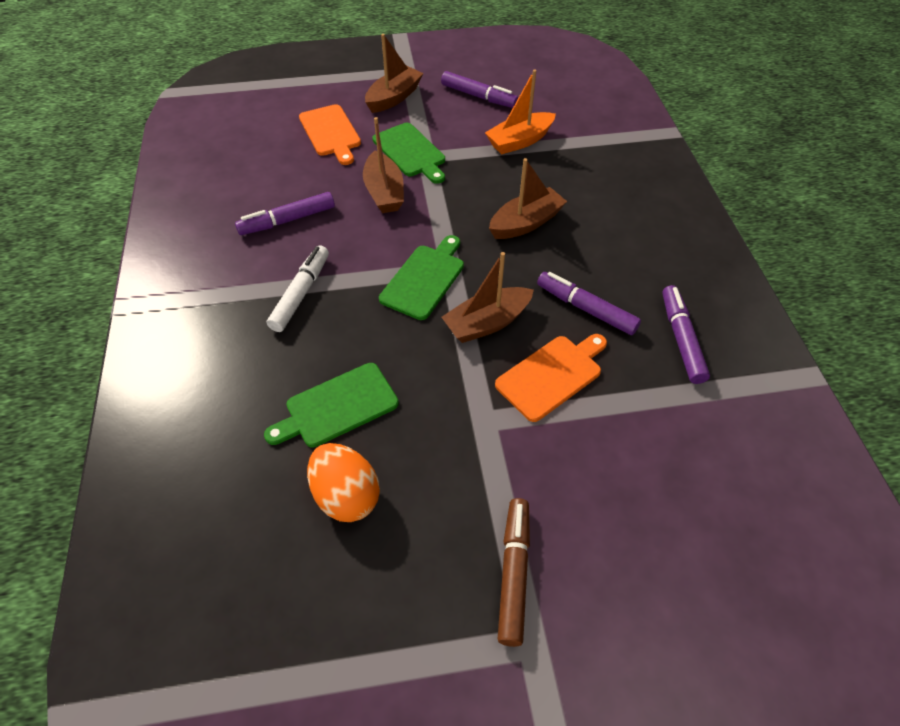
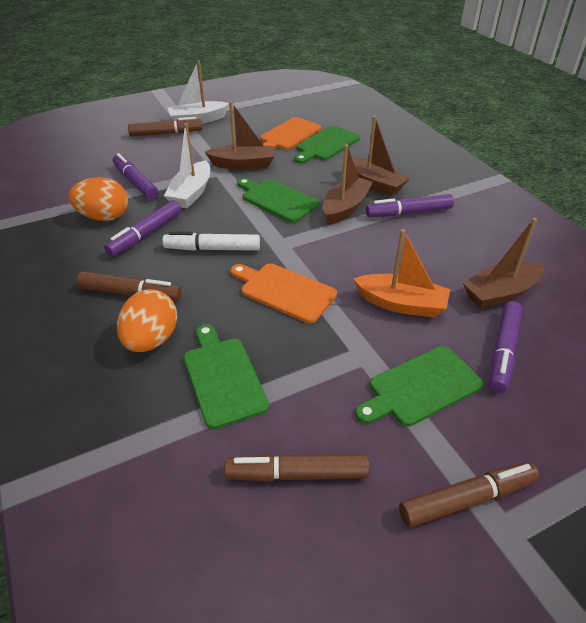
brown marker: [498,498,530,647] = 1 -> [77,271,182,301] [128,117,203,137] [224,454,370,482] [399,462,540,528] = 4
green cutting board: [264,363,399,448] [372,123,445,184] [379,235,464,320] = 3 -> [184,324,269,429] [237,178,320,223] [295,126,360,163] [355,346,483,427] = 4
orange egg: [307,443,380,522] = 1 -> [68,177,128,221] [117,289,177,352] = 2
white boat: none = 0 -> [164,123,210,208] [168,60,229,124] = 2

